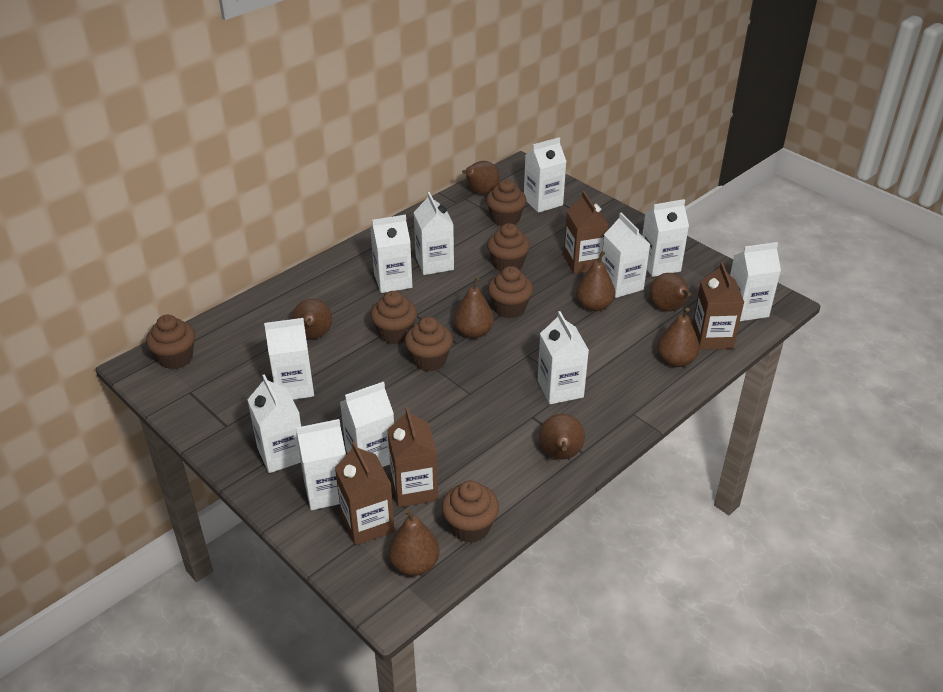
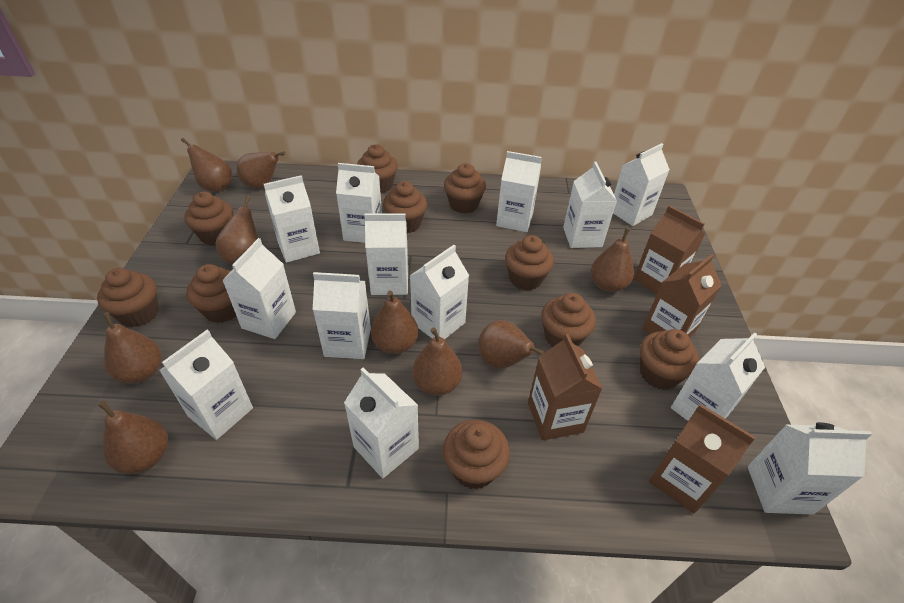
brown cupcake: [146,315,195,369] [371,291,417,344] [405,317,453,372] [442,481,499,543] [486,179,527,226] [487,223,530,271] [488,266,533,318] = 7 -> [97,268,159,327] [184,192,233,245] [186,264,236,323] [357,144,398,193] [383,181,427,233] [443,420,510,489] [444,163,486,214] [505,235,554,291] [541,293,596,347] [640,329,699,390] = 10
brown pear: [292,299,332,339] [389,508,440,576] [454,277,494,338] [462,161,500,195] [539,414,585,459] [576,251,615,311] [650,273,691,311] [657,307,700,367] = 8 -> [98,400,168,474] [102,312,162,384] [181,138,232,192] [215,195,258,264] [237,151,285,189] [371,291,418,354] [412,327,463,396] [478,320,545,369] [591,228,634,292] = 9
white carton: [248,374,301,473] [264,318,314,400] [296,419,346,510] [340,382,394,467] [370,215,412,293] [414,192,454,275] [524,137,567,213] [538,311,589,404] [602,212,650,298] [642,199,689,277] [730,242,781,321] = 11 -> [159,330,253,440] [222,238,296,339] [264,175,320,263] [313,272,371,359] [336,163,382,243] [344,368,419,478] [364,213,408,295] [410,245,469,340] [496,151,542,232] [563,162,617,248] [613,143,670,226] [671,332,765,421] [748,422,872,515] = 13

